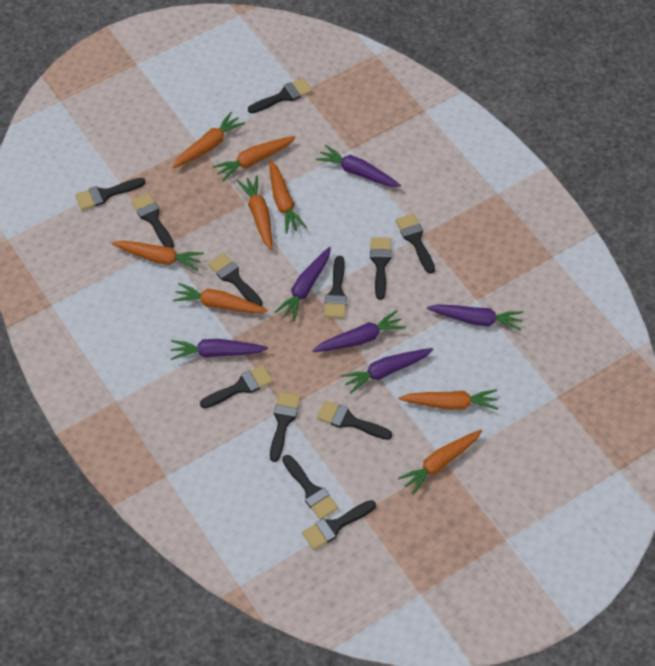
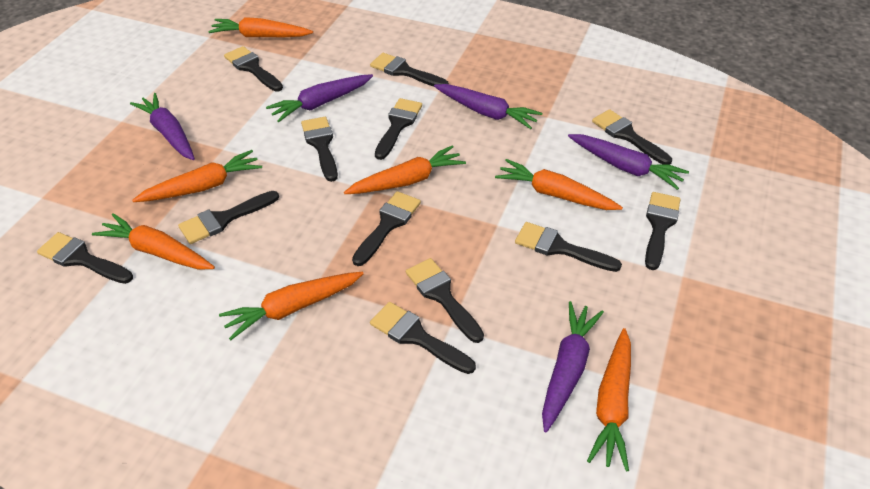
orange carrot: [111,241,204,271] [172,112,245,168] [173,283,268,314] [212,136,296,181] [237,175,272,250] [269,160,307,234] [398,430,482,495] [399,389,498,410] = 8 -> [92,213,215,270] [132,150,262,202] [208,17,313,37] [219,272,364,340] [344,145,466,194] [495,159,623,210] [587,328,631,471] = 7
purple carrot: [171,339,268,360] [275,247,331,321] [313,310,406,352] [316,145,401,187] [341,348,433,394] [427,304,523,331] = 6 -> [130,93,195,160] [266,74,373,122] [434,84,542,129] [542,301,604,432] [568,134,689,190] = 5

